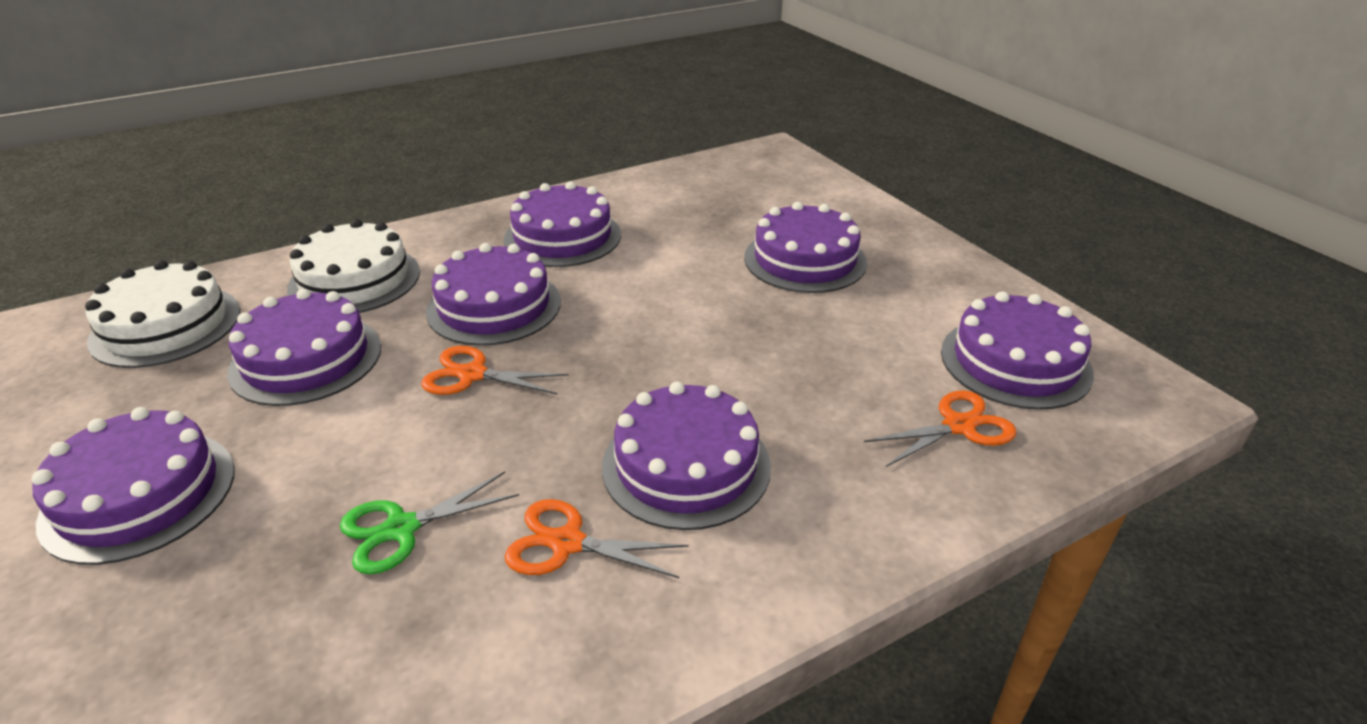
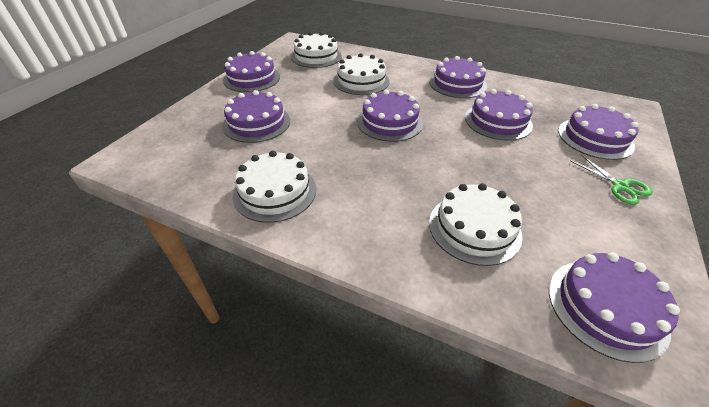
orange scissors: [421,346,569,395] [505,499,689,578] [864,390,1017,467] = 3 -> none = 0
white cake: [85,260,240,368] [287,219,420,313] = 2 -> [233,151,316,223] [291,32,342,68] [333,53,390,95] [429,183,523,266] = 4

